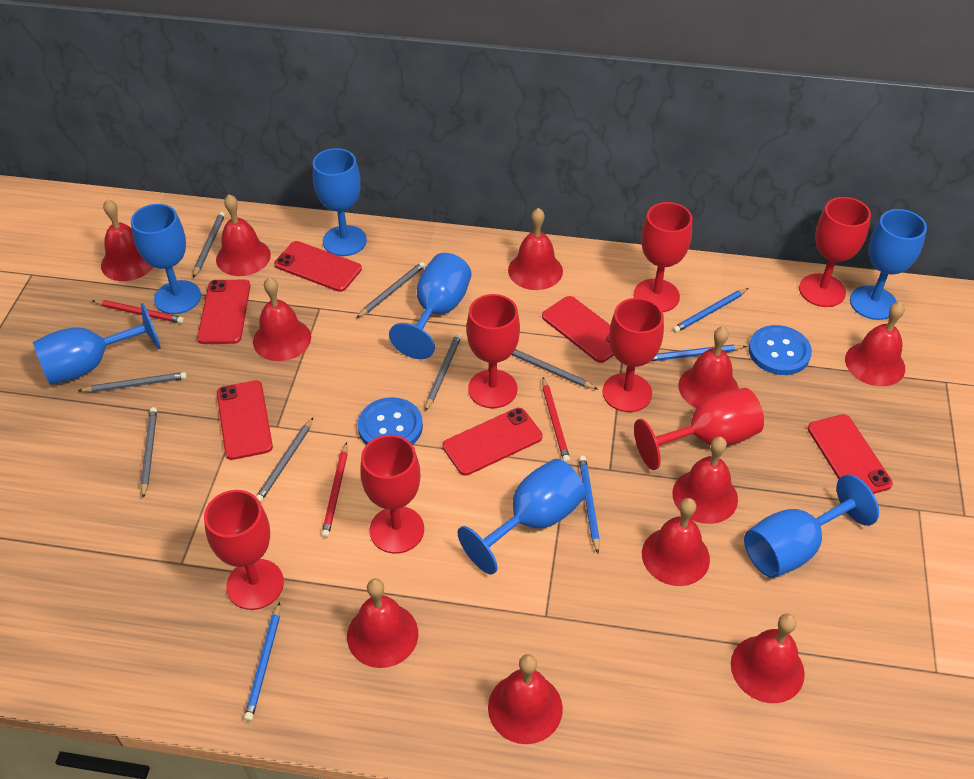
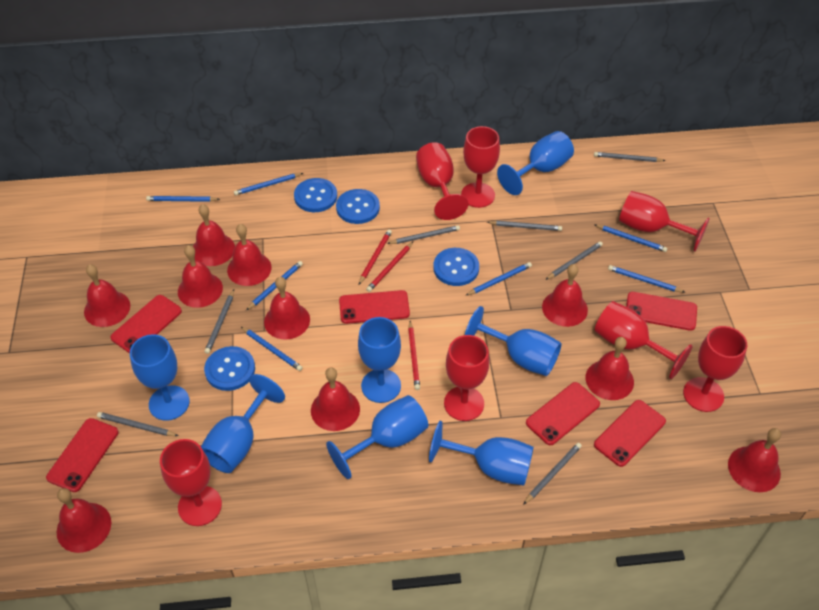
blue button: [358,397,423,445] [749,325,812,375] = 2 -> [204,346,255,391] [294,178,337,212] [336,189,380,224] [433,248,479,286] = 4
blue pencil: [244,602,280,721] [579,456,600,553] [651,344,747,361] [673,288,748,333] = 4 -> [146,196,220,202] [234,173,303,195] [241,327,303,371] [246,261,303,310] [466,262,532,295] [595,225,668,252] [608,265,685,292] = 7
red bell: [101,199,153,281] [216,194,271,276] [253,277,311,361] [347,579,418,668] [488,654,563,744] [508,208,563,290] [642,498,710,586] [672,437,738,524] [678,326,739,408] [731,613,805,703] [845,302,905,386] = 11 -> [57,488,111,553] [84,264,130,327] [178,245,223,308] [193,204,235,266] [227,224,271,286] [264,277,310,340] [311,367,360,431] [542,264,588,327] [586,337,634,400] [728,428,781,492] = 10

